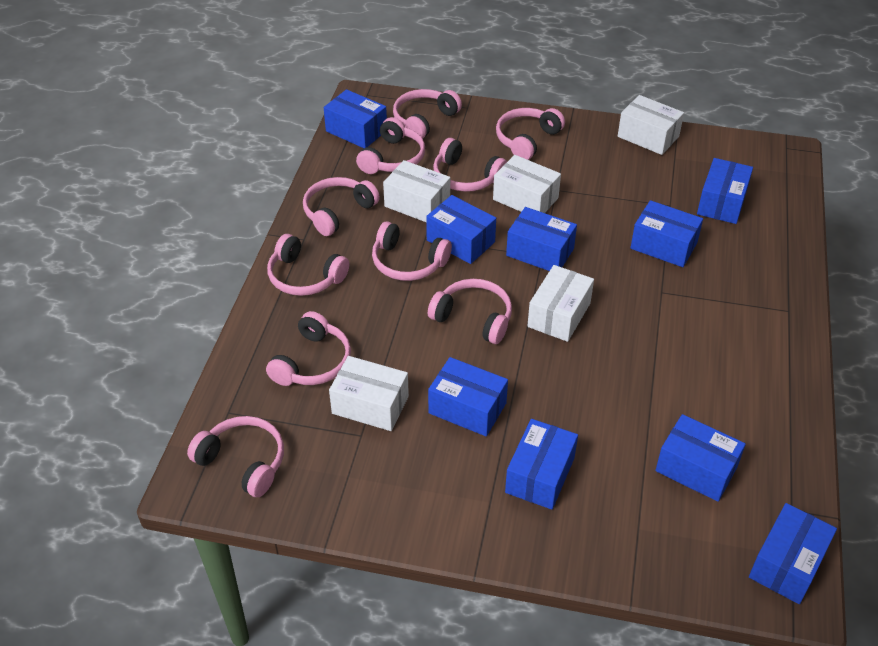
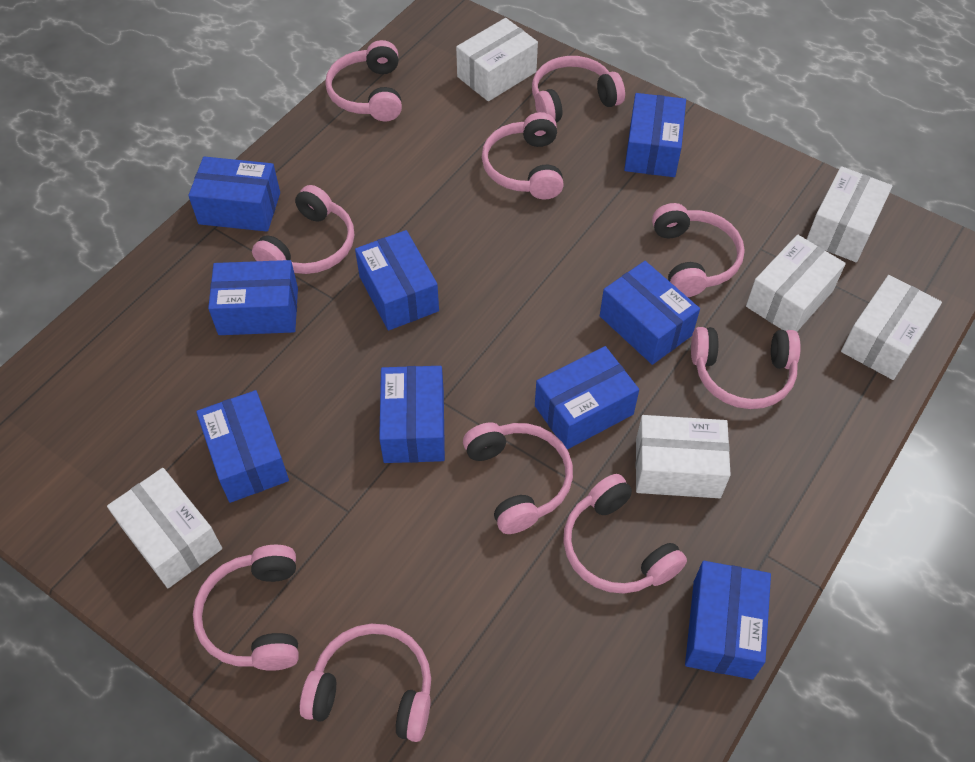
white box: [329,356,409,431] [383,160,450,222] [493,155,561,213] [527,265,594,342] [618,95,684,155] = 5 -> [107,468,222,588] [456,18,538,101] [636,415,731,498] [746,235,846,332] [807,166,893,262] [841,275,942,380] = 6

